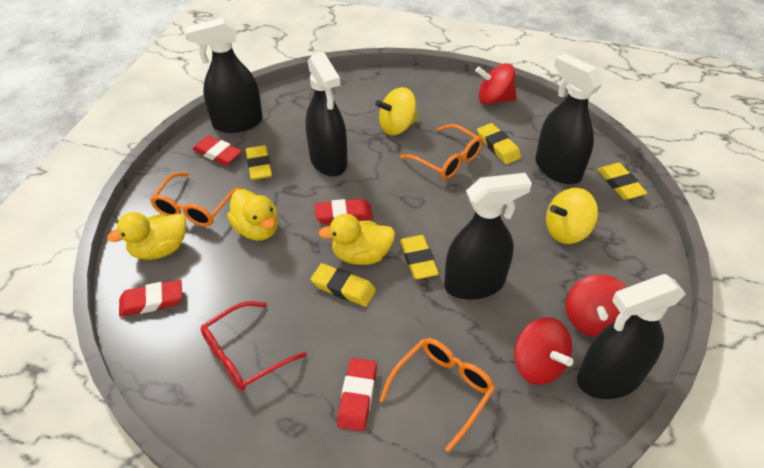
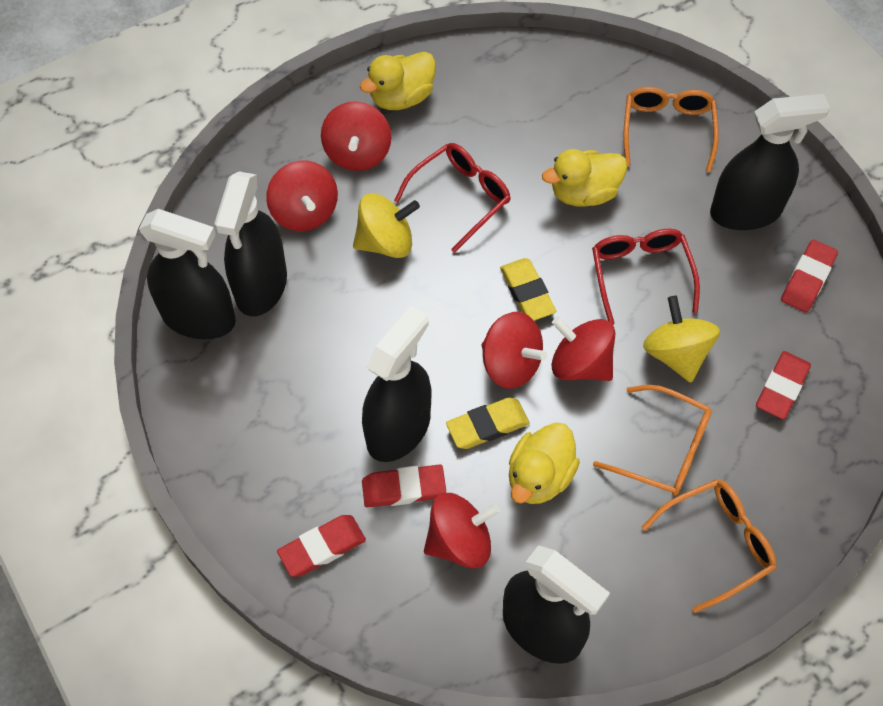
red glasses: [201,301,307,391] = 1 -> [394,143,511,253] [592,229,700,325] = 2
red spinning top: [475,63,517,105] [514,317,573,385] [566,274,627,337] = 3 -> [266,161,338,231] [321,101,391,171] [424,493,500,568] [481,312,547,389] [551,316,615,381] = 5
yellow eraser: [246,145,272,180] [311,263,376,307] [400,235,439,279] [477,123,521,164] [598,163,647,200] = 5 -> [446,397,529,449] [500,258,557,321] = 2

